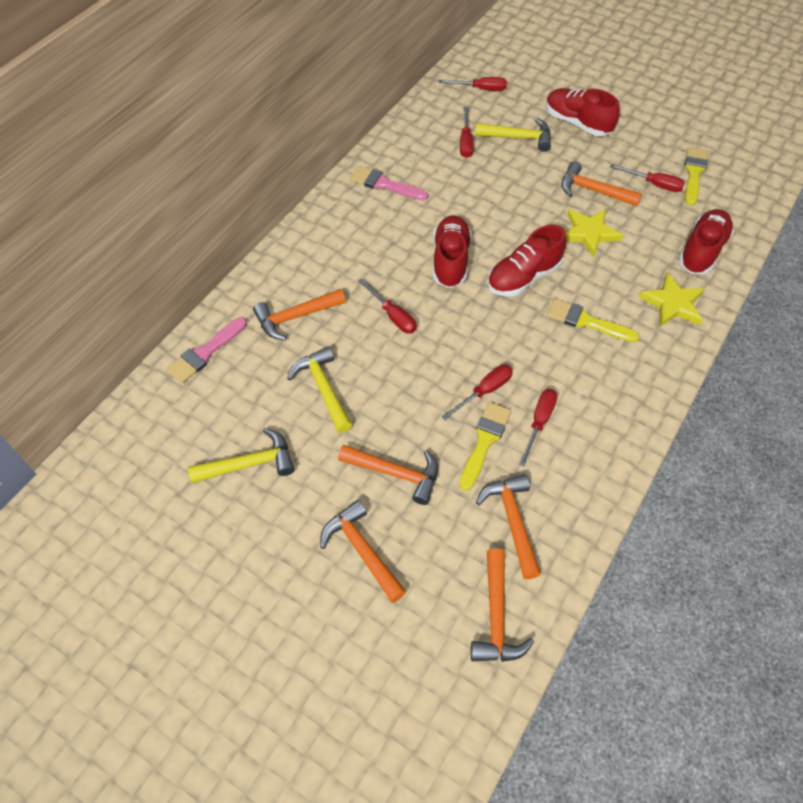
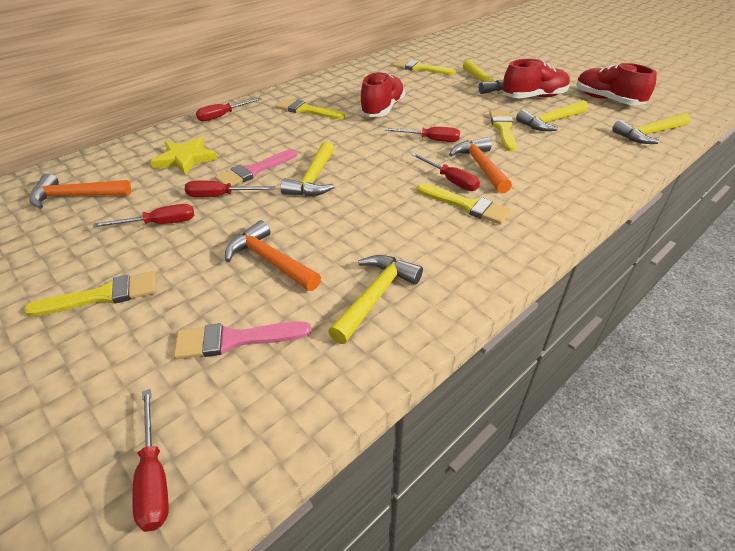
orange hammer: [253,289,346,340] [320,500,407,603] [338,444,438,505] [471,548,534,662] [476,474,541,579] [562,161,642,206] = 6 -> [30,173,131,209] [225,220,321,291] [449,137,512,194] = 3
red shoe: [433,215,472,288] [487,225,567,297] [546,88,620,136] [678,209,734,274] = 4 -> [359,72,405,117] [502,59,570,99] [576,63,657,105] = 3
yellow brush: [459,402,511,491] [547,299,640,342] [685,147,708,206] = 3 -> [24,271,156,317] [275,99,345,119] [393,59,456,75] [417,183,511,224] [489,111,516,151] = 5
yellow hammer: [188,428,294,483] [287,346,352,433] [475,118,551,152] = 3 -> [280,142,335,196] [328,255,423,344] [463,60,503,94] [516,100,588,131] [612,113,691,144] = 5
yellow star: [565,209,623,258] [639,272,705,326] = 2 -> [150,137,218,176] = 1

